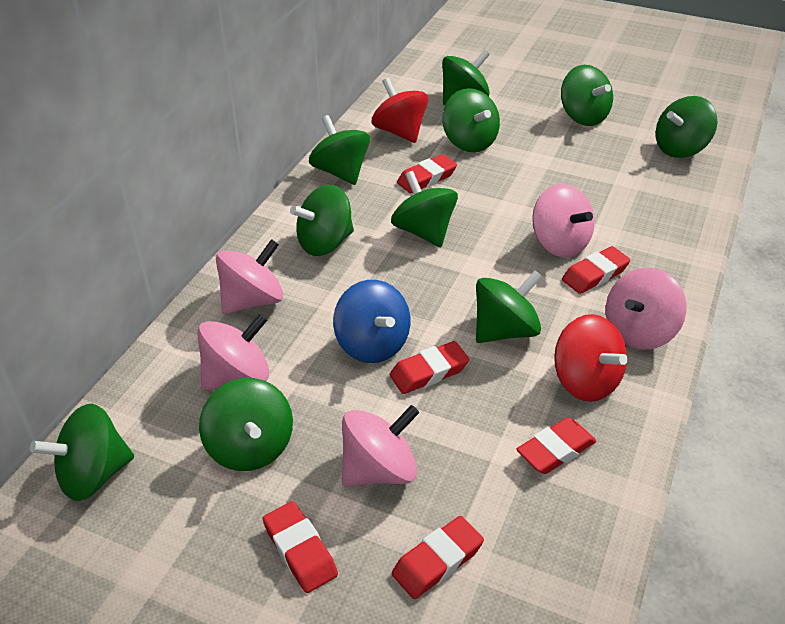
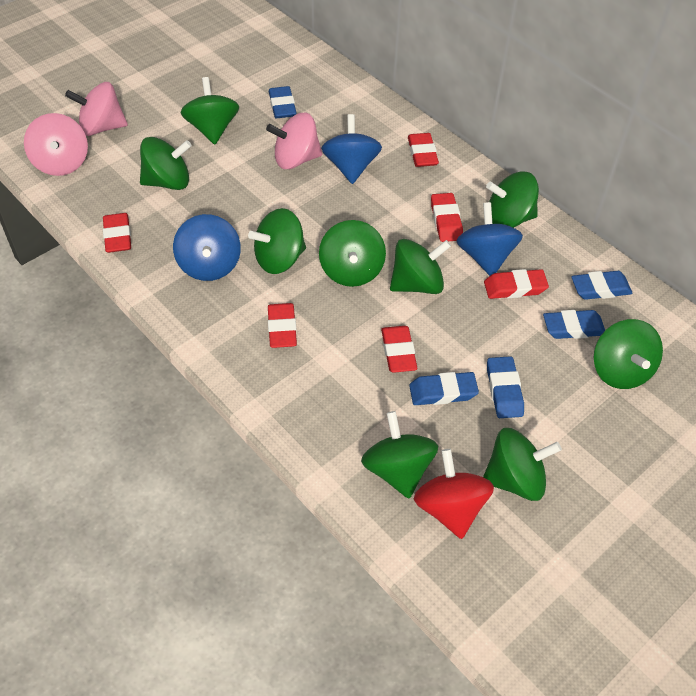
blue eraser: none = 0 -> [269,86,297,118] [409,372,479,405] [487,356,524,418] [543,310,605,339] [571,271,632,300] = 5
blue spinning top: [333,280,411,363] = 1 -> [173,214,241,281] [321,114,382,184] [456,202,523,276] = 3
green spinning top: [30,404,134,501] [199,378,293,471] [290,185,354,256] [309,115,370,185] [391,171,458,247] [442,50,490,105] [442,88,500,152] [476,270,542,343] [561,65,613,126] [656,96,717,158] = 10 -> [140,137,192,190] [181,77,239,144] [248,208,306,274] [319,220,386,287] [361,411,438,499] [390,239,451,294] [483,428,562,501] [486,172,539,228] [594,319,663,389] = 9
pink spinning top: [197,313,269,390] [216,239,283,314] [342,405,419,486] [532,184,595,257] [606,268,687,350] = 5 -> [24,113,88,176] [65,82,128,136] [266,113,322,169] = 3
red spinning top: [372,78,428,143] [554,314,628,402] = 2 -> [414,449,494,539] = 1

